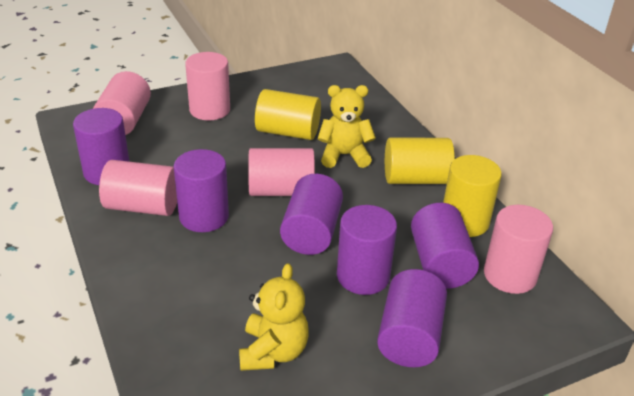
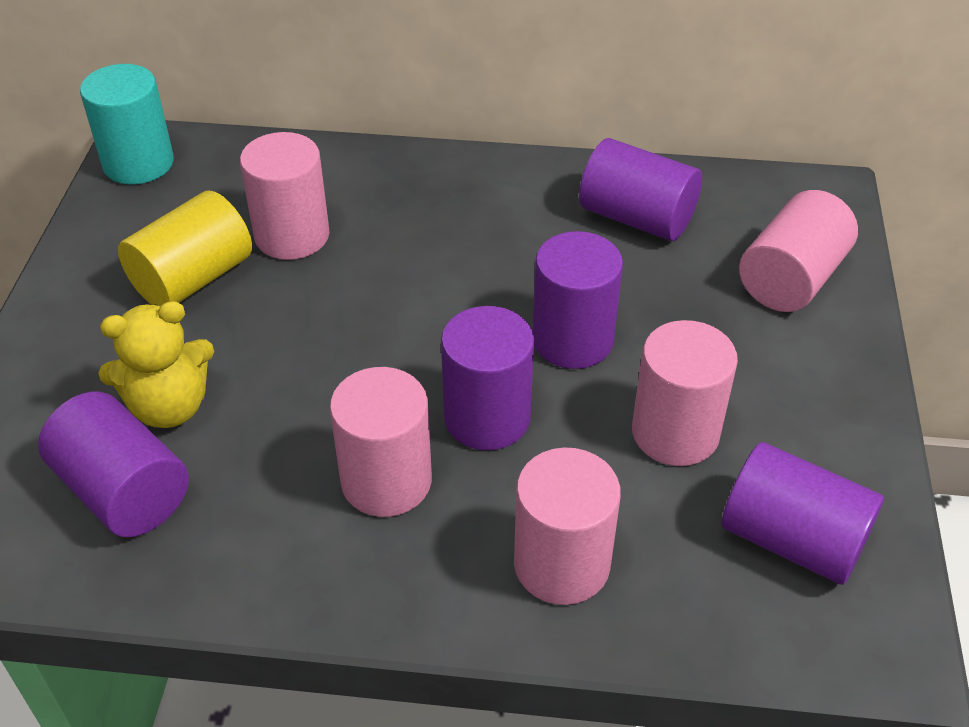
purple cylinder: [73,108,130,185] [174,149,229,232] [280,174,343,255] [337,205,397,295] [377,269,447,367] [411,203,479,289] = 6 -> [38,392,189,537] [441,306,534,450] [532,231,623,369] [579,138,702,241] [722,442,884,585] = 5
turquoise cylinder: none = 0 -> [80,64,174,185] = 1
yellow cylinder: [255,89,321,140] [385,138,455,184] [443,155,502,237] = 3 -> [118,191,252,306] = 1
yellow teddy bear: [239,263,309,371] [318,85,376,168] = 2 -> [98,301,214,428] = 1

